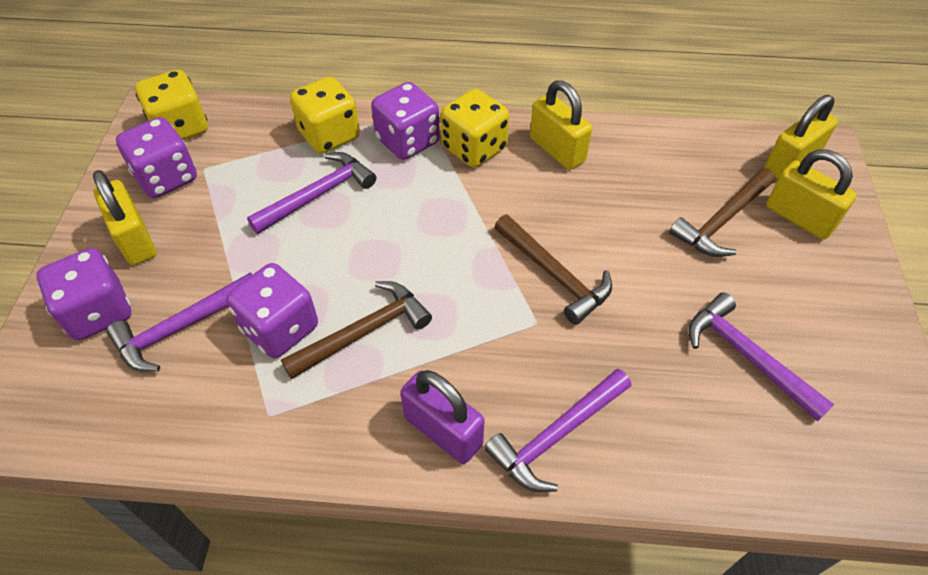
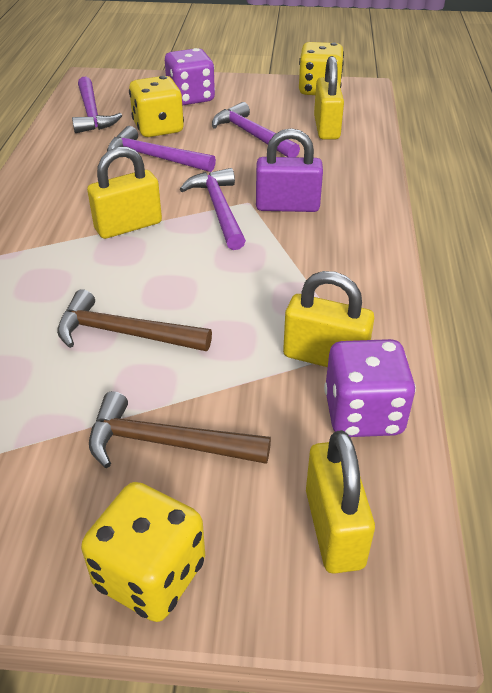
brown hammer: [281,281,432,379] [494,215,612,325] [669,168,775,257] = 3 -> [57,289,212,351] [89,391,271,468] = 2
purple dice: [37,248,131,340] [116,117,197,198] [226,263,318,358] [371,82,440,160] = 4 -> [165,48,215,105] [324,339,416,437] = 2

